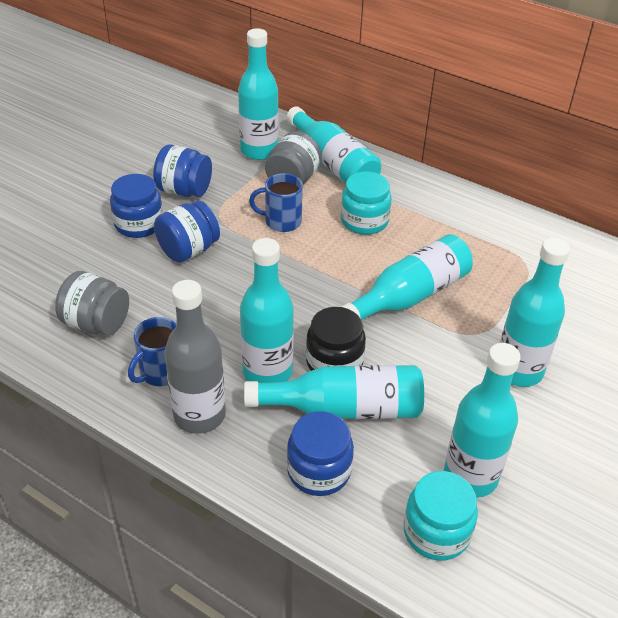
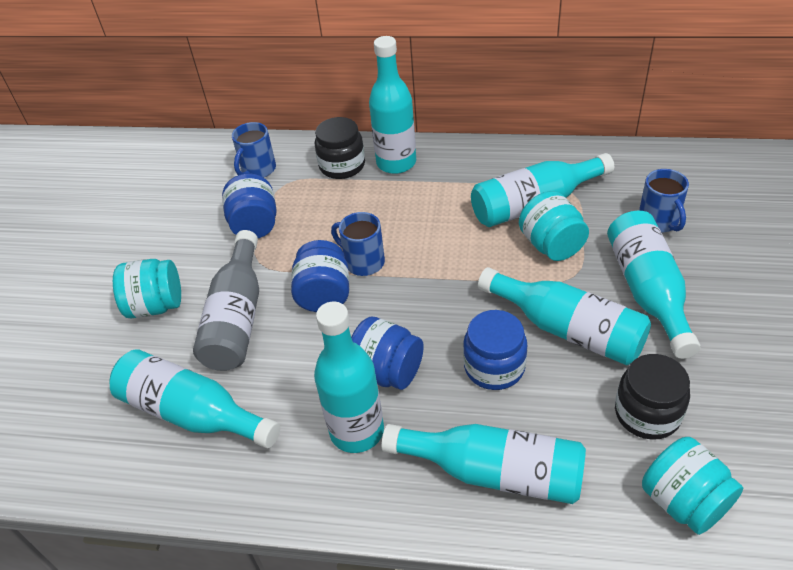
black jar: [306,307,366,371] = 1 -> [315,117,365,179] [615,354,690,440] = 2
blue mug: [128,317,176,386] [249,173,303,232] = 2 -> [232,122,276,178] [331,212,385,276] [639,169,689,232] = 3
grey jar: [55,271,129,336] [265,131,322,184] = 2 -> none = 0
turquoise jar: [341,171,392,235] [403,471,478,561] = 2 -> [113,259,181,318] [519,191,589,261] [642,437,743,535] = 3

